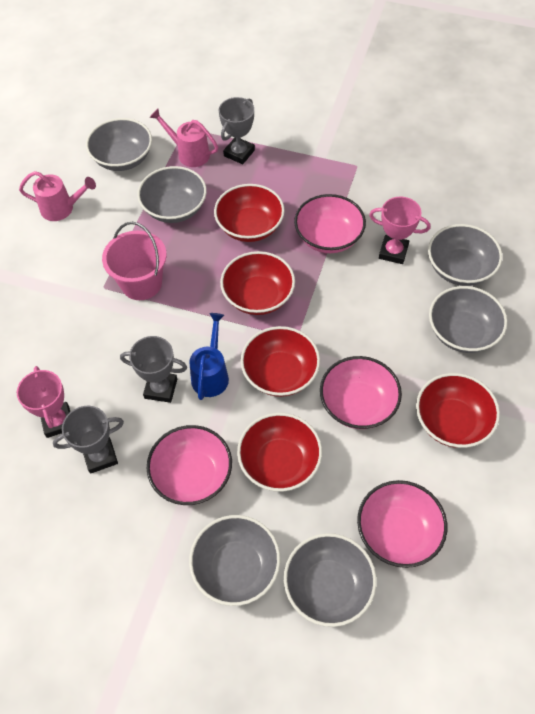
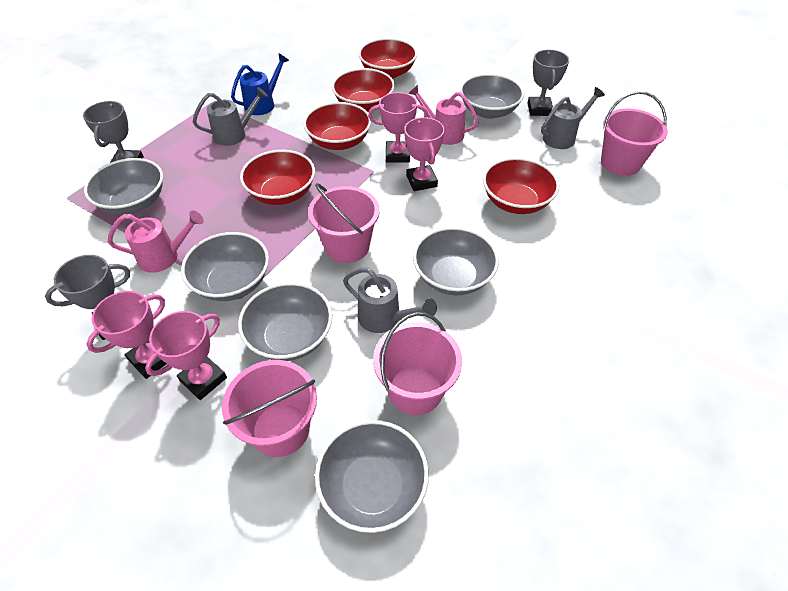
grey watering can: none = 0 -> [193,87,268,146] [343,268,437,333] [541,87,605,149] = 3
pink bowl: [147,425,232,505] [294,194,366,253] [320,356,402,429] [357,480,447,568] = 4 -> none = 0
pink bucket: [102,222,167,300] = 1 -> [222,360,317,457] [308,183,380,263] [373,312,462,415] [601,91,668,176] = 4
pink trophy: [17,366,70,438] [369,197,430,264] = 2 -> [86,291,167,379] [145,311,227,400] [368,92,428,163] [404,117,445,191] = 4

